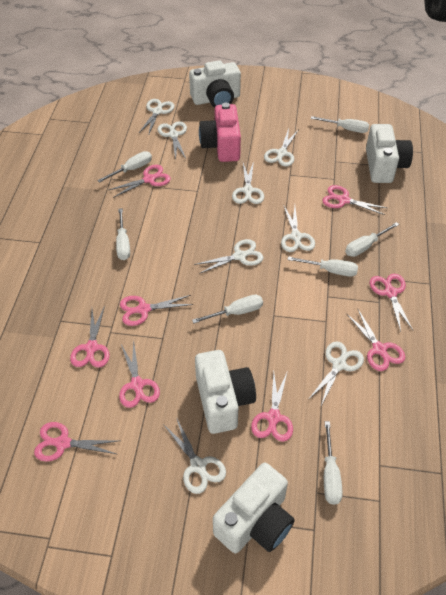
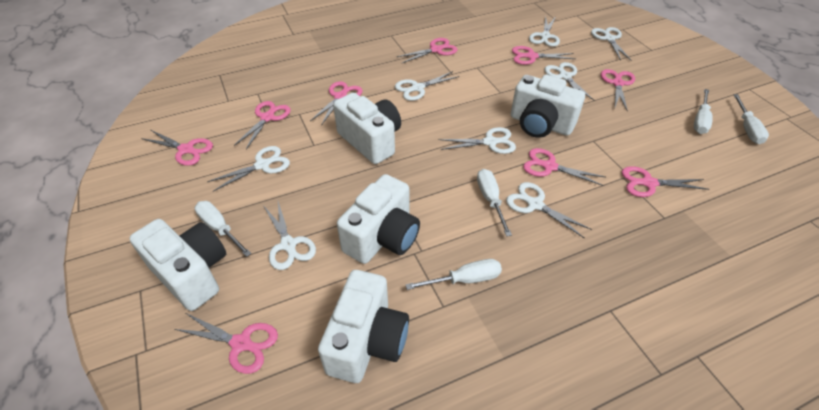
pink camera: [199,102,241,162] = 1 -> none = 0
white camera: [189,60,241,108] [195,350,256,434] [213,463,295,553] [366,124,413,183] = 4 -> [129,219,226,311] [318,270,409,383] [333,93,401,164] [337,174,420,264] [511,75,585,138] = 5
white screwdriver: [97,151,152,183] [116,208,130,260] [192,295,263,323] [287,256,358,277] [311,116,369,133] [324,421,343,505] [345,222,399,257] = 7 -> [195,201,251,257] [405,259,502,290] [477,169,512,236] [694,89,713,134] [733,94,769,144] = 5

